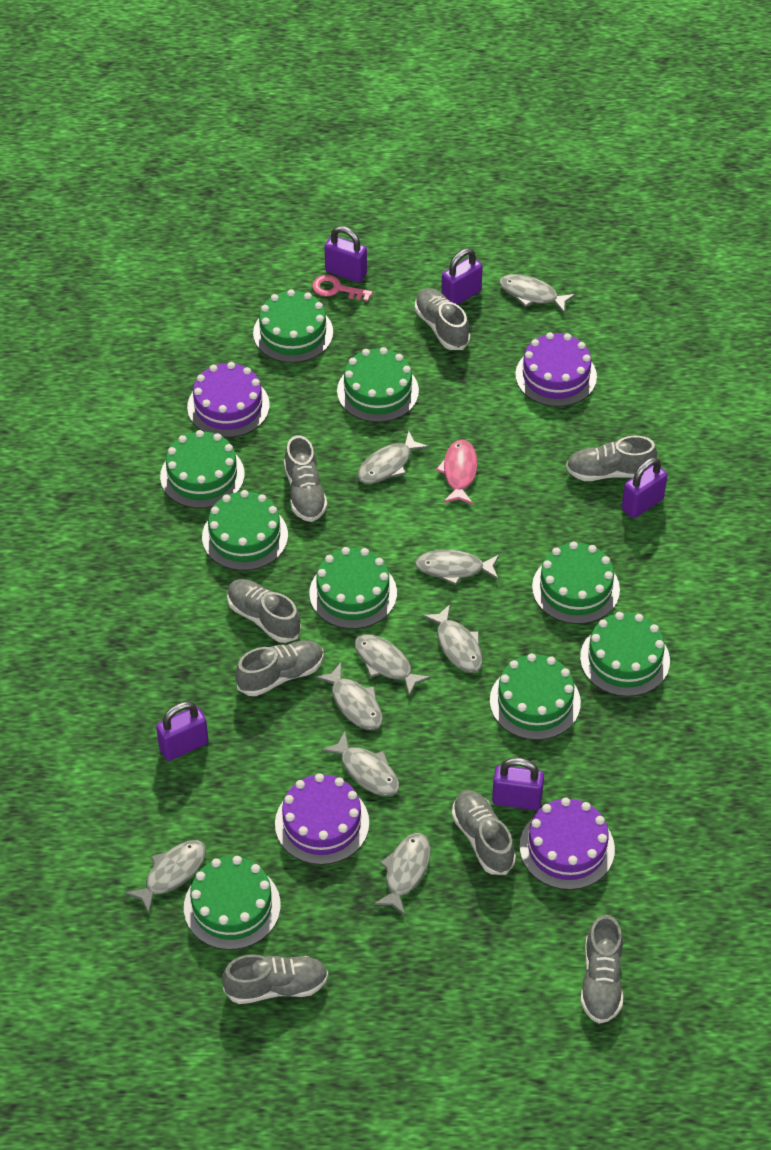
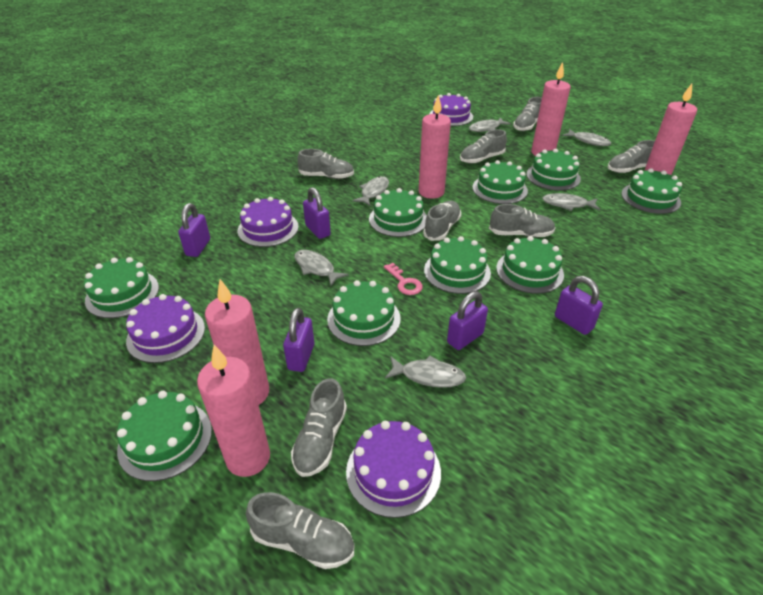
grey fish: [125,840,206,914] [315,662,383,730] [322,731,399,796] [355,634,431,697] [357,430,429,484] [373,833,431,916] [415,550,500,586] [422,604,483,673] [499,274,576,313] = 9 -> [294,250,348,286] [352,176,389,206] [385,355,466,388] [469,118,511,132] [542,193,600,211] [563,129,611,146] = 6
pink candle: none = 0 -> [197,345,270,477] [205,279,269,405] [419,95,451,199] [531,62,571,156] [644,84,697,175] = 5
pink fish: [436,440,478,504] = 1 -> none = 0

